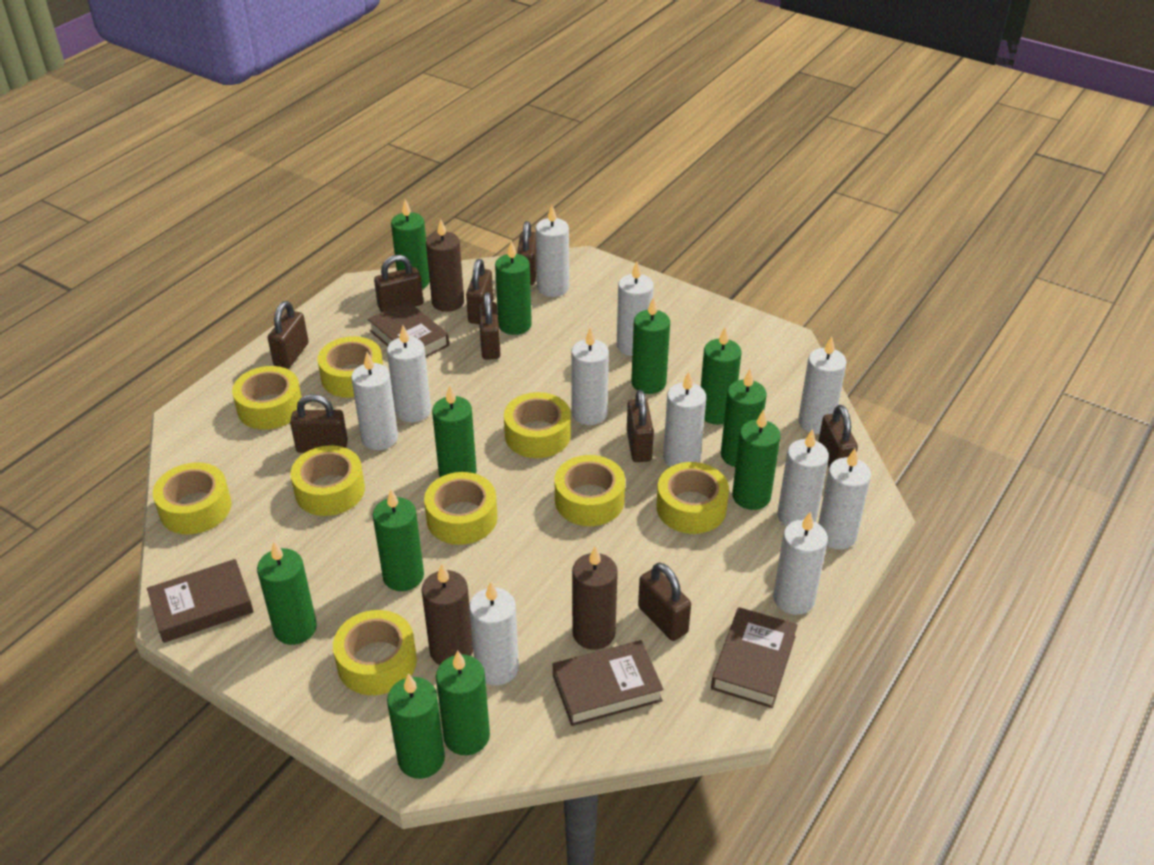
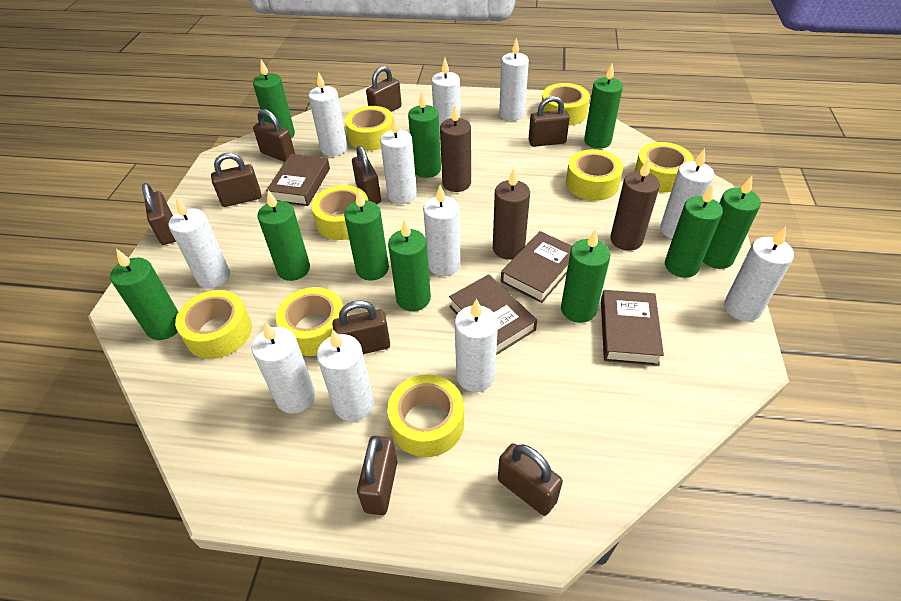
green candle: [257,541,317,645] [373,489,424,591] [387,673,445,779] [391,199,430,289] [432,385,477,477] [436,650,490,755] [495,241,532,335] [631,297,670,394] [701,327,741,425] [721,369,767,467] [732,409,781,510] = 11 -> [110,249,178,340] [253,60,295,138] [257,190,310,281] [344,189,389,281] [388,219,431,311] [408,91,441,178] [561,229,611,323] [584,63,623,149] [665,184,723,278] [703,176,761,269] = 10
yellow tape: [153,462,232,535] [232,366,302,430] [290,445,365,516] [317,336,383,398] [333,610,417,695] [424,472,498,545] [504,392,571,458] [555,455,625,526] [656,462,729,534] = 9 -> [175,290,252,359] [276,287,343,356] [311,185,368,240] [345,106,393,151] [387,375,464,457] [542,83,590,126] [566,149,623,201] [635,142,694,193] = 8

